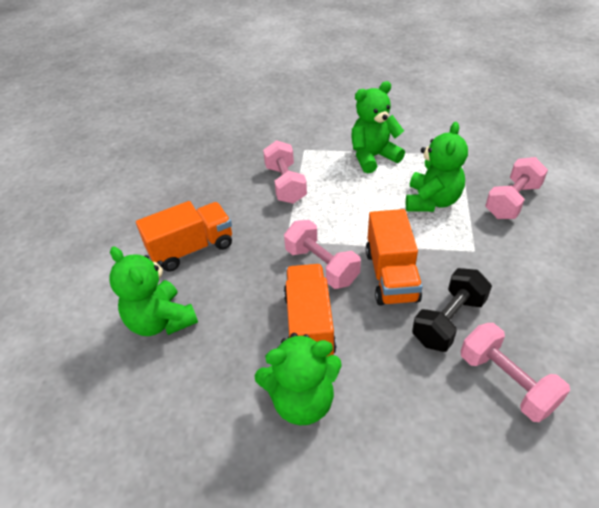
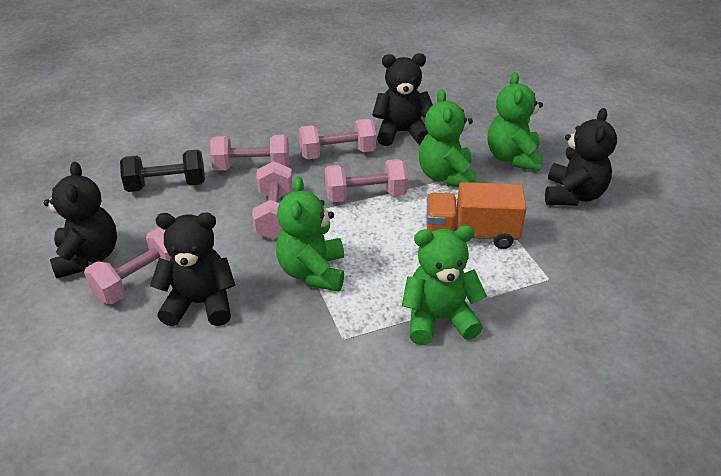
black teddy bear: none = 0 -> [44,162,117,279] [150,212,235,326] [372,53,433,146] [545,108,617,206] = 4
orange truck: [136,201,232,272] [284,264,336,357] [366,209,423,306] = 3 -> [427,182,527,249] = 1
pink dumbbell: [263,140,307,204] [284,220,361,289] [460,323,570,422] [485,157,548,219] = 4 -> [84,228,171,304] [210,134,289,171] [252,161,293,239] [299,119,376,160] [325,159,408,202] = 5

